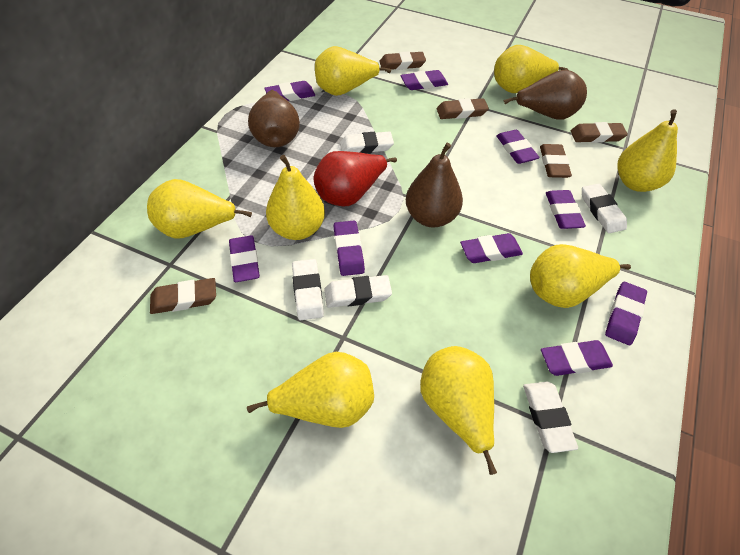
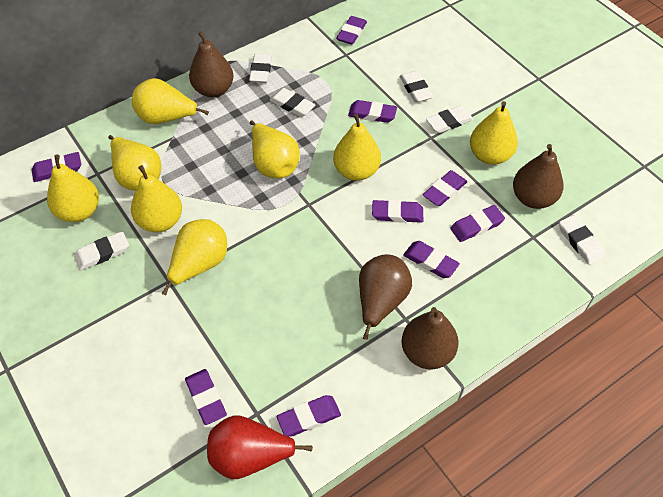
brown eraser: [150,278,216,314] [379,52,426,70] [437,98,489,119] [540,144,572,178] [571,122,628,143] = 5 -> none = 0
brown pear: [248,90,300,147] [406,143,463,228] [504,69,587,120] = 3 -> [189,31,234,97] [359,254,412,340] [402,307,459,369] [513,144,564,209] = 4
white eraser: [292,259,324,320] [324,275,392,308] [340,131,394,153] [523,382,578,453] [582,183,627,233] = 5 -> [74,231,129,271] [249,53,272,83] [270,88,315,117] [399,71,433,102] [426,106,474,133] [559,215,605,265] = 6

